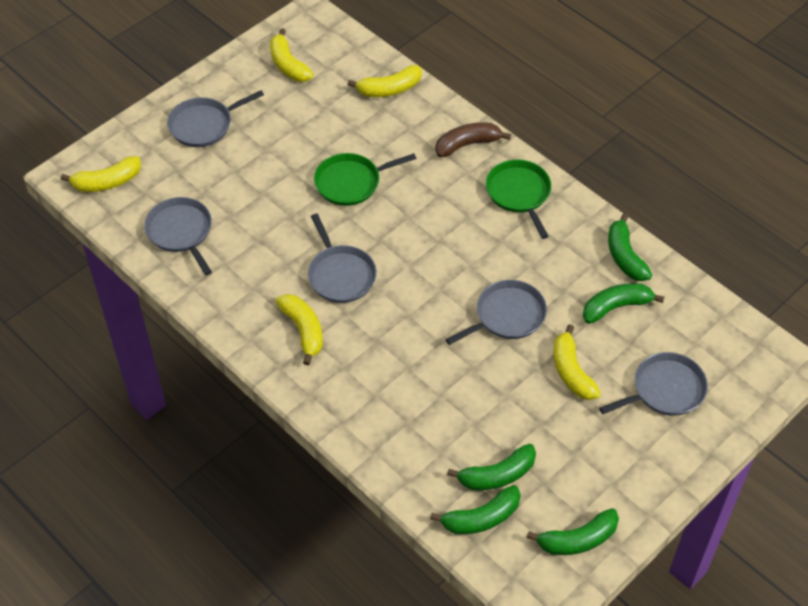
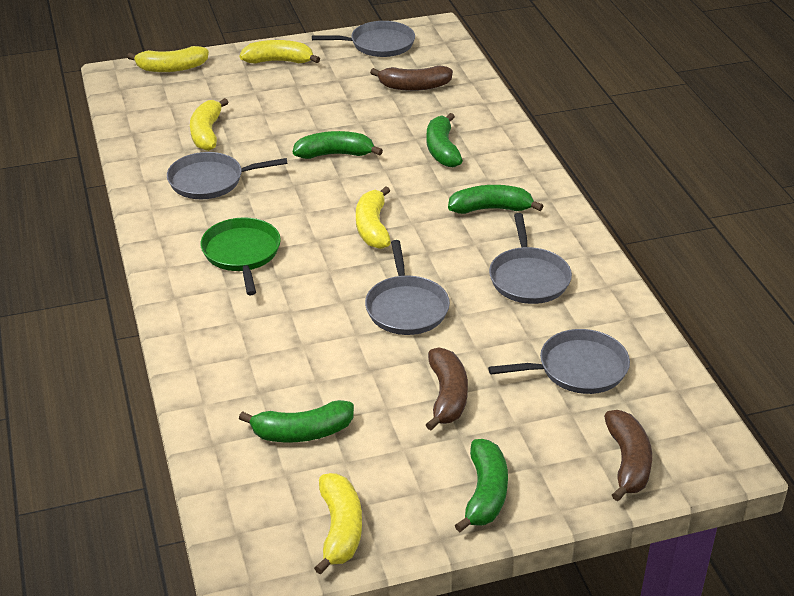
brown banana: [435,122,511,157] = 1 -> [370,65,453,91] [425,348,468,430] [604,410,652,501] = 3
green pan: [314,153,416,206] [486,159,552,239] = 2 -> [200,217,281,295] = 1

